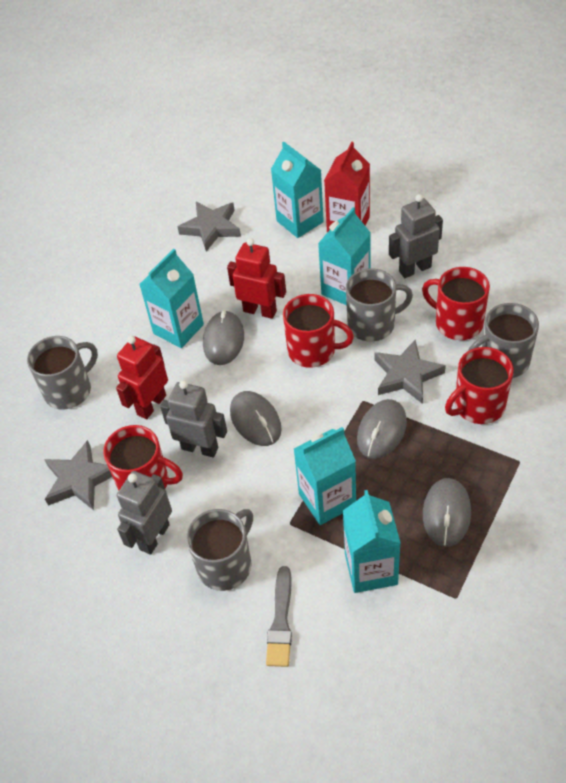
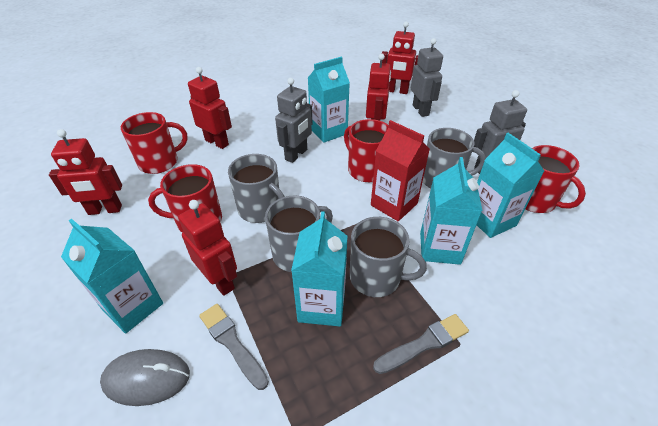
grey brush: [266,566,292,667] = 1 -> [199,304,269,390] [373,314,469,374] = 2
grey mouse: [203,310,244,365] [230,391,282,446] [357,399,407,459] [423,478,471,547] = 4 -> [100,349,190,406] = 1
grey star: [44,440,112,510] [178,202,241,251] [374,340,446,404] = 3 -> none = 0
red robot: [116,336,168,419] [227,238,286,319] = 2 -> [49,129,122,215] [178,200,237,296] [188,67,232,149] [366,53,391,121] [382,22,418,94] = 5

